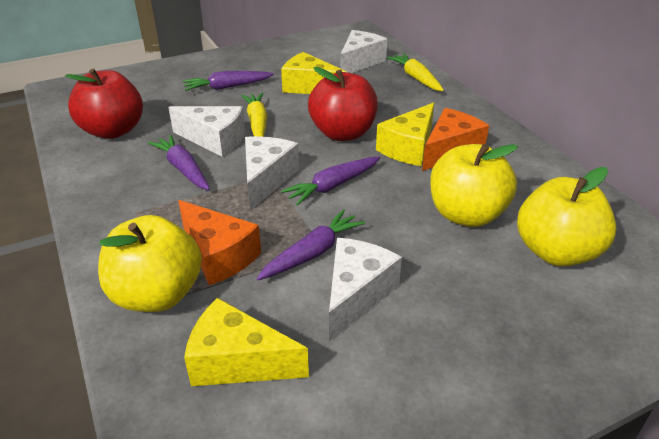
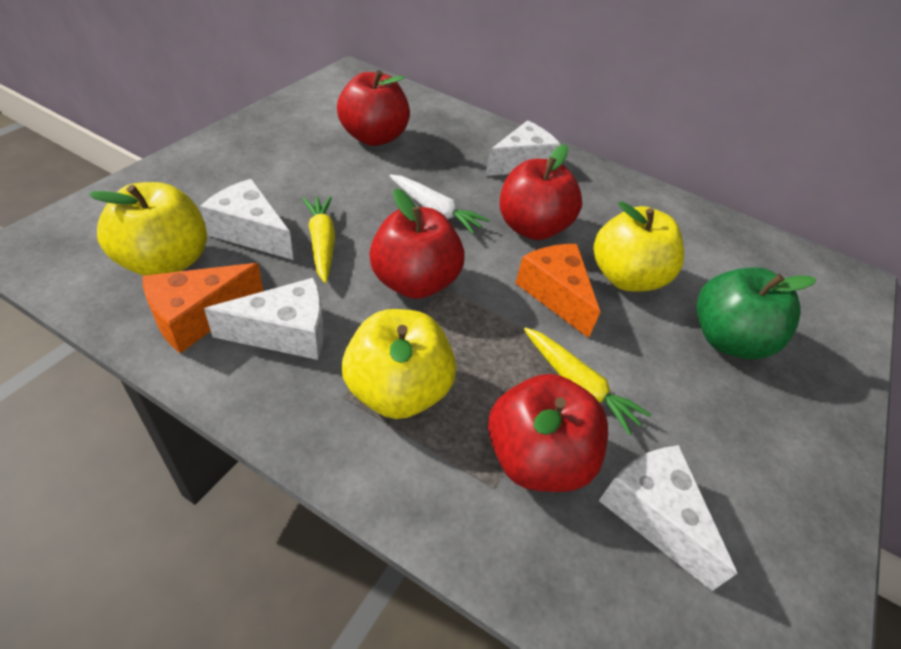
green apple: none = 0 -> [697,267,816,359] = 1
purple carrot: [148,135,210,190] [182,71,274,91] [257,209,365,280] [281,156,380,205] = 4 -> none = 0
red apple: [65,69,143,139] [308,67,378,141] = 2 -> [337,70,410,146] [369,188,465,299] [488,374,608,492] [500,144,582,240] = 4
white carrot: none = 0 -> [389,175,489,234] = 1
yellow cheese: [184,298,309,386] [281,52,346,94] [376,103,434,166] = 3 -> none = 0

